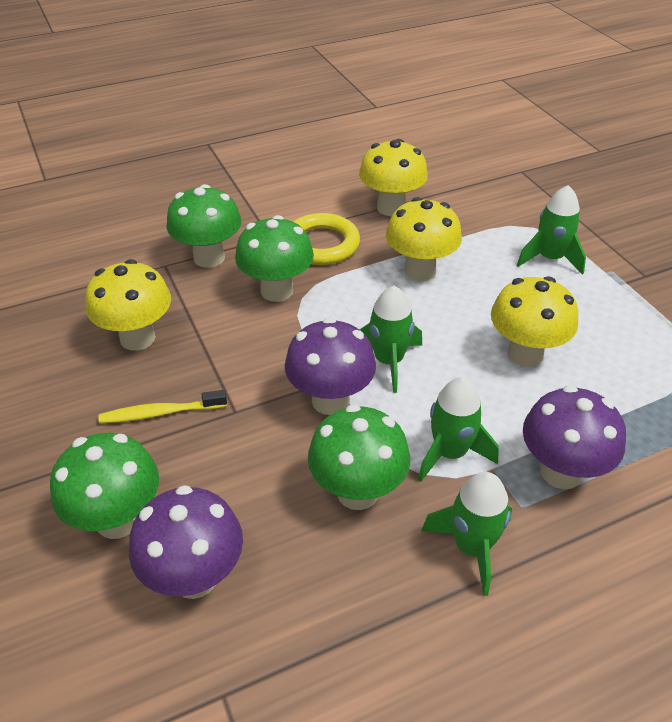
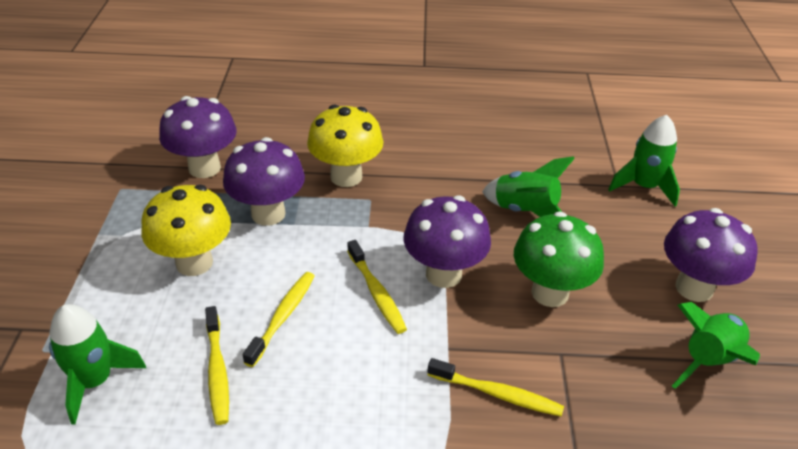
green mushroom: [50,433,159,539] [166,184,241,268] [235,215,314,302] [308,404,410,510] = 4 -> [514,211,604,307] = 1
purple mushroom: [129,485,243,599] [285,318,376,415] [523,385,626,489] = 3 -> [159,96,237,178] [223,137,305,226] [403,195,491,288] [664,208,758,302] = 4
yellow mushroom: [85,259,171,351] [359,139,428,216] [386,197,462,281] [491,276,578,367] = 4 -> [141,185,231,276] [307,105,384,187] = 2
yellow ring: [293,213,360,265] = 1 -> none = 0
yellow toothbrush: [98,390,227,423] = 1 -> [205,306,229,425] [243,272,315,367] [347,240,407,334] [427,358,564,416] = 4

